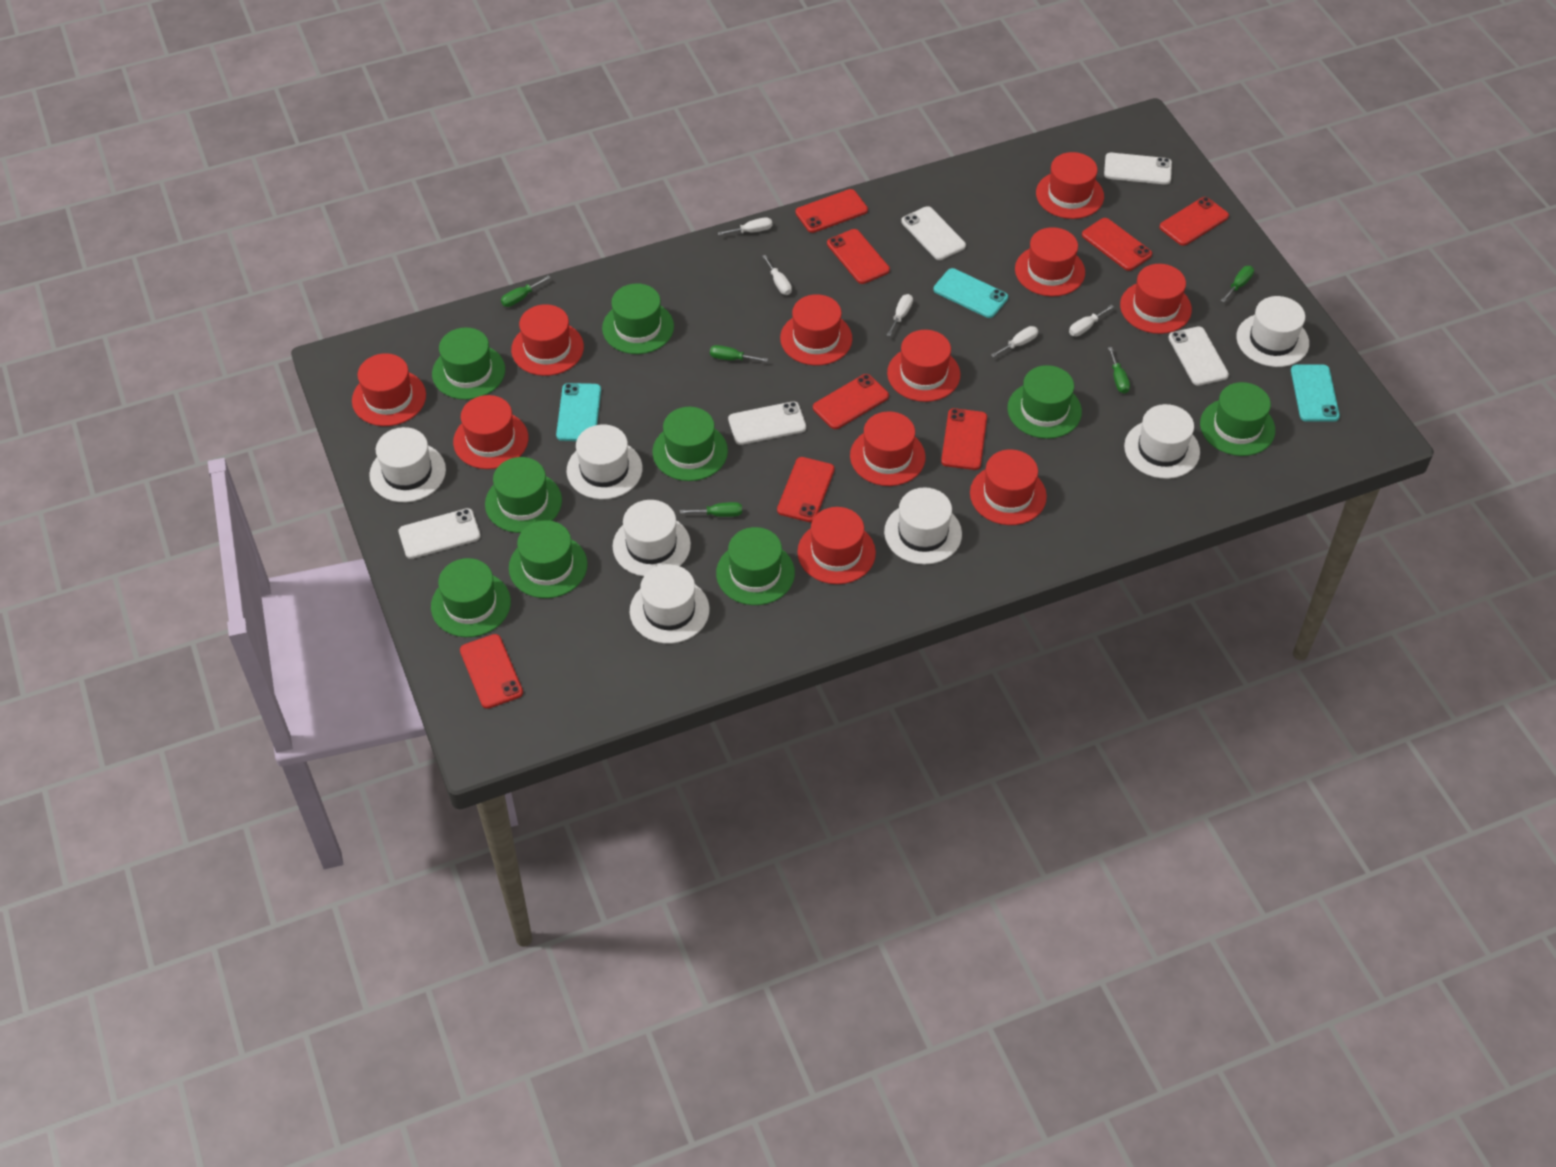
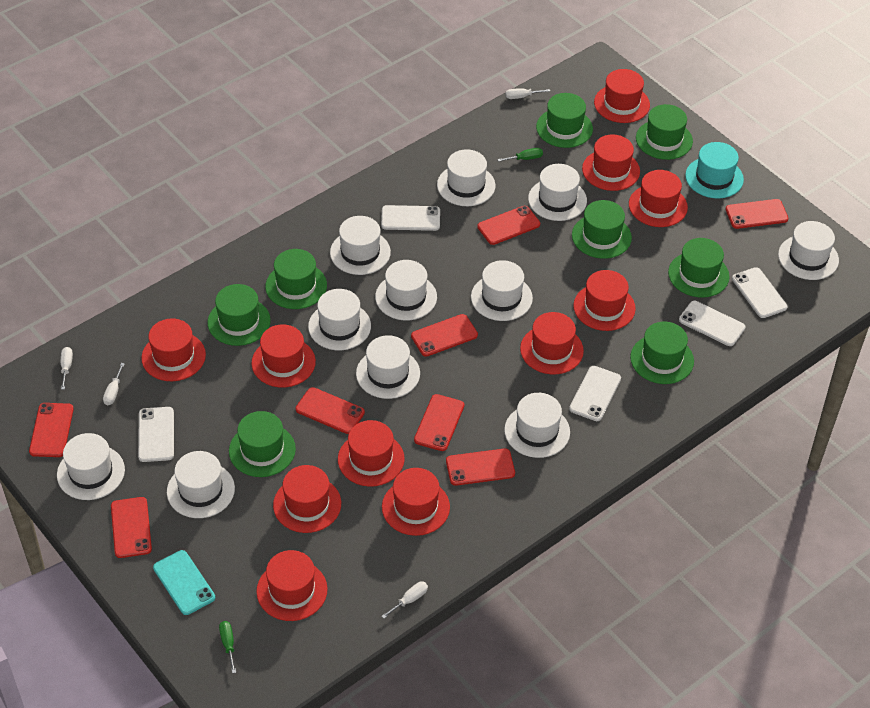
green hat: [431,558,511,637] [432,327,505,400] [485,457,562,533] [509,520,588,598] [602,283,674,354] [652,407,728,481] [716,527,795,605] [1007,365,1082,439] [1200,382,1275,456] = 9 -> [207,284,271,346] [229,411,296,477] [265,249,327,309] [536,93,593,148] [572,200,632,259] [630,322,694,384] [636,104,693,160] [668,238,730,298] = 8
green screwdriver: [501,276,550,307] [680,502,742,517] [710,345,768,362] [1108,347,1130,394] [1221,266,1254,302] = 5 -> [219,621,236,674] [497,148,543,162] = 2
turquoise hat: none = 0 -> [685,142,744,198] = 1
turquoise phone: [556,383,601,441] [933,268,1008,318] [1291,365,1340,422] = 3 -> [153,550,215,615] = 1
white hat: [369,427,446,502] [567,424,642,499] [612,500,691,577] [630,564,710,644] [884,487,962,565] [1124,404,1200,479] [1236,296,1309,367] = 7 -> [57,433,125,500] [167,451,235,518] [308,289,371,350] [330,216,391,275] [356,335,420,399] [375,260,437,320] [437,149,495,206] [471,260,533,321] [504,393,570,458] [528,164,587,221] [778,221,839,280] = 11
white screwdriver: [718,217,772,235] [762,255,792,295] [887,294,913,336] [991,326,1038,357] [1069,305,1114,336] = 5 -> [61,347,73,390] [103,363,125,405] [382,582,428,619] [505,88,550,99] = 4

